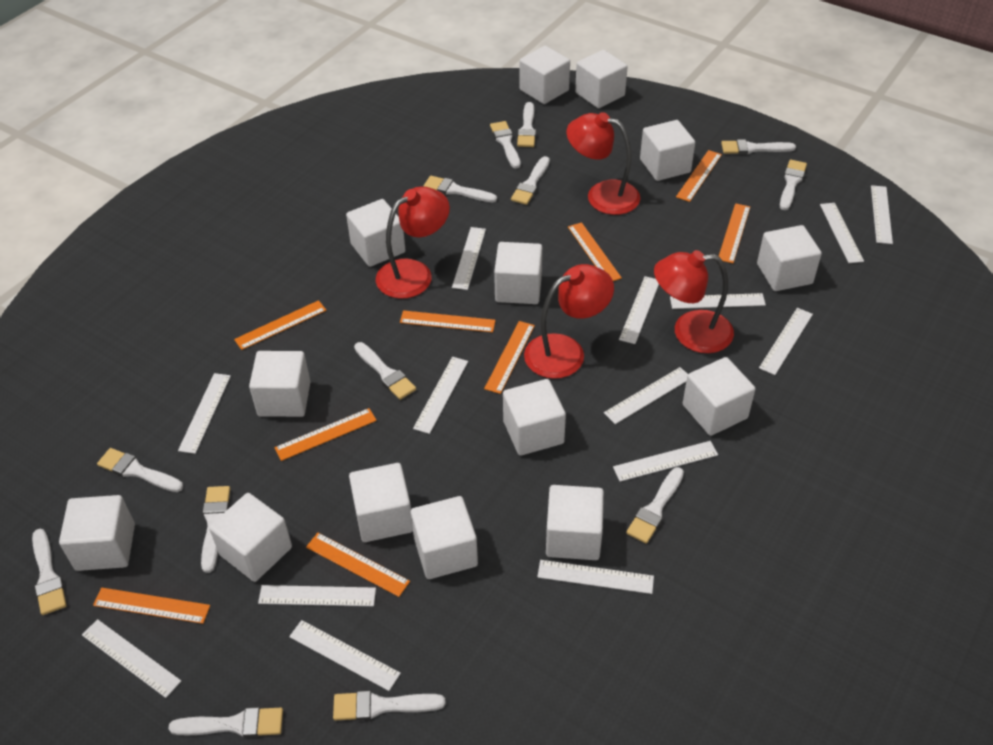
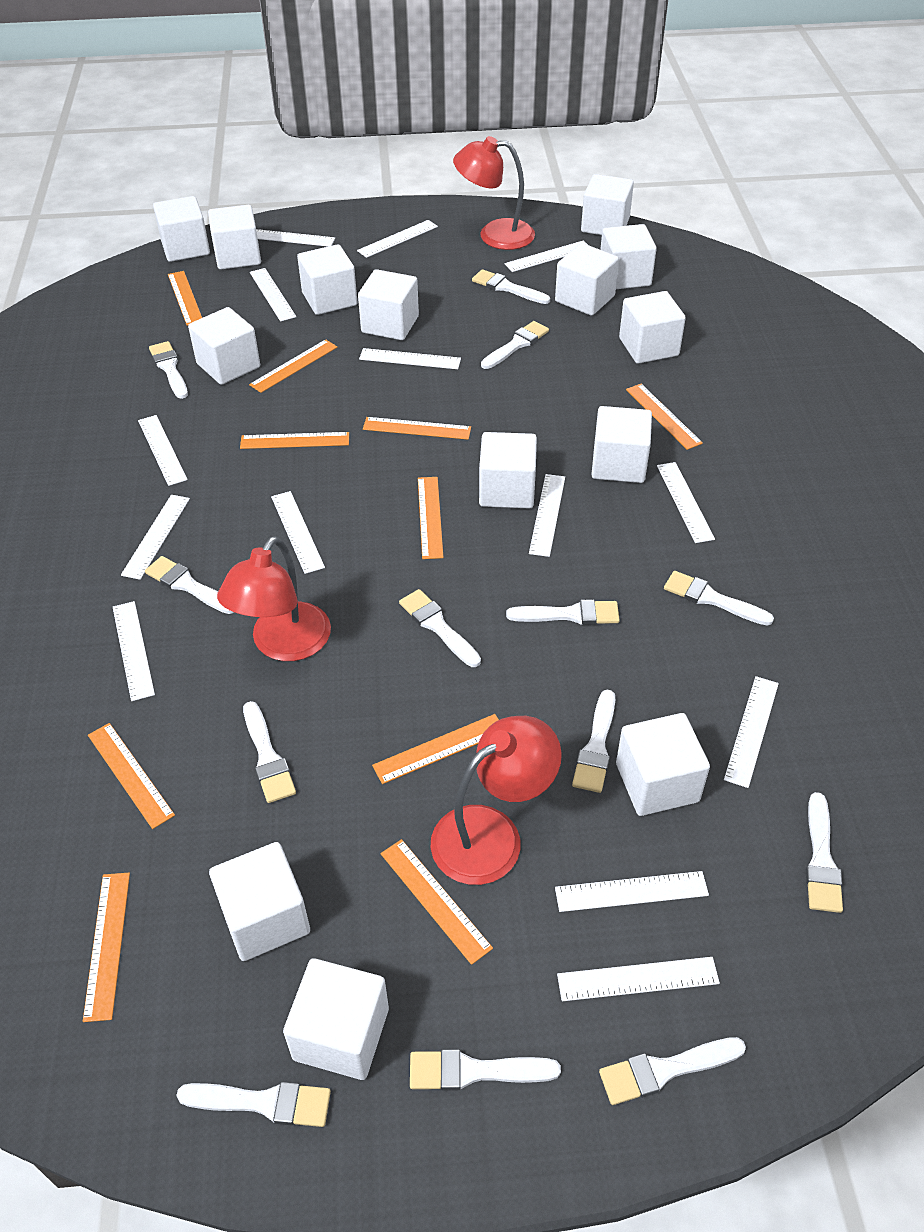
orange ruler: [93,587,210,624] [234,300,326,350] [274,408,377,461] [306,533,410,597] [400,310,496,332] [484,321,535,394] [568,222,622,281] [676,150,722,202] [719,203,750,263] = 9 -> [83,873,130,1022] [88,723,175,829] [168,271,202,326] [240,432,349,449] [249,339,337,393] [363,417,471,440] [372,714,499,784] [381,839,493,965] [418,477,444,559] [626,384,703,450] = 10
red lamp: [376,186,450,299] [524,264,614,379] [566,112,640,215] [654,250,734,353] = 4 -> [217,536,331,661] [431,716,562,885] [453,136,535,250] = 3

